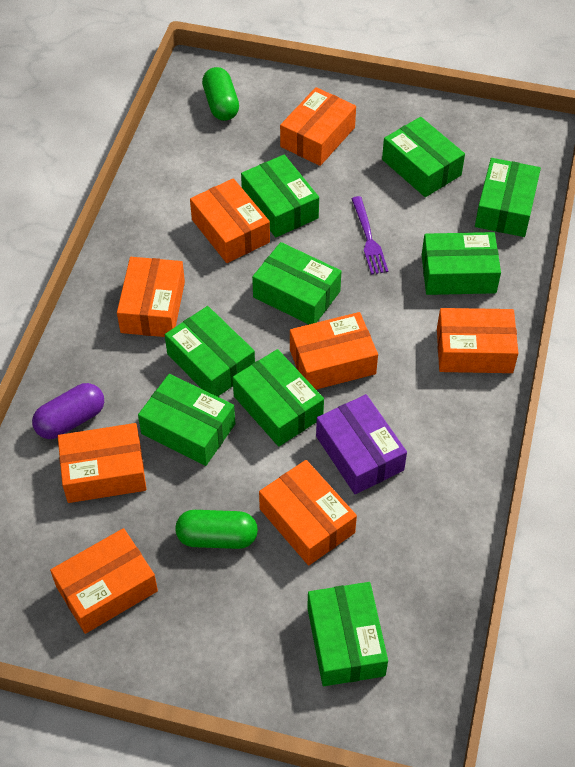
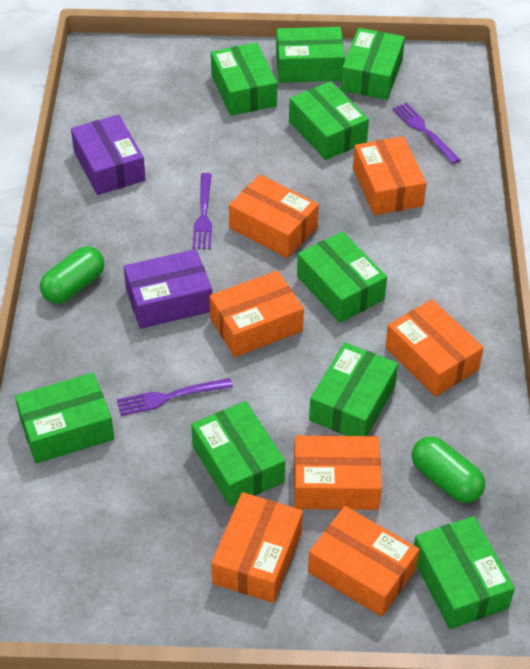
orange box: [50,528,158,634] [58,423,147,503] [117,257,185,337] [190,178,270,263] [259,460,357,566] [280,87,356,166] [290,312,378,390] [437,308,518,373] = 8 -> [209,271,304,357] [211,492,303,603] [229,175,319,258] [294,435,382,510] [308,506,419,617] [353,136,426,215] [385,299,484,397] = 7
purple box: [316,394,407,494] = 1 -> [71,115,146,195] [124,249,212,329] = 2
purple capsule: [32,383,104,439] = 1 -> none = 0
purple fork: [351,196,388,275] = 1 -> [117,378,233,416] [192,173,212,249] [393,103,460,164] = 3

